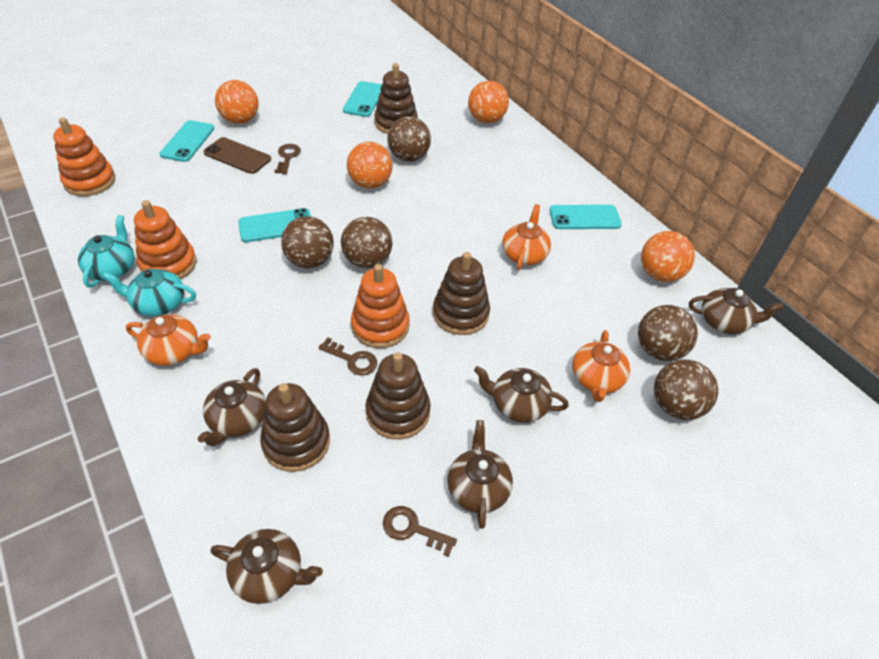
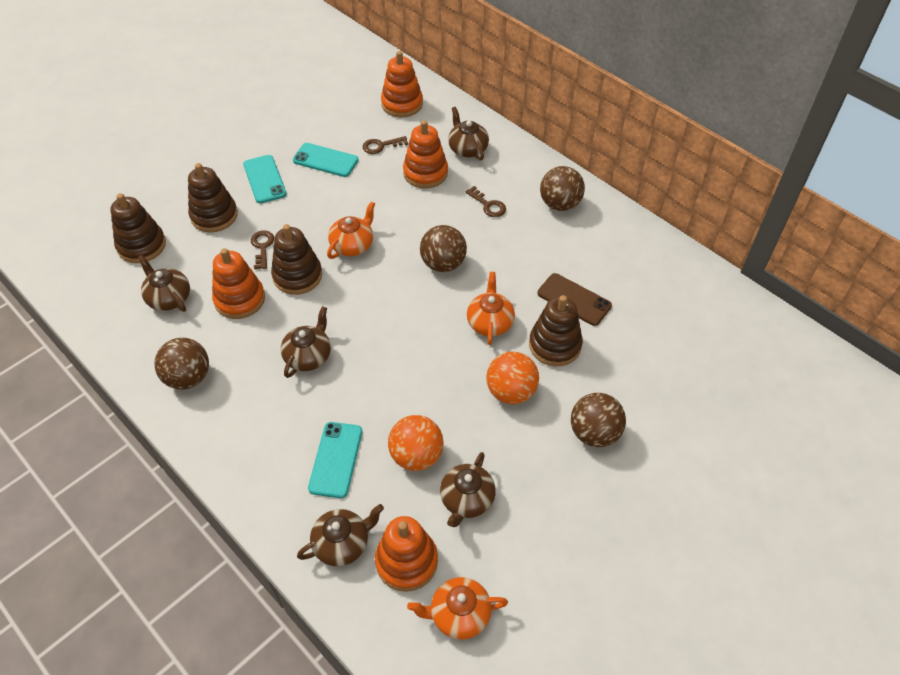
brown ball: [281,216,334,268] [341,217,392,268] [387,116,431,162] [638,305,698,361] [654,360,718,420] = 5 -> [154,338,209,390] [420,225,467,272] [540,166,585,211] [571,393,626,447] = 4
orange ball: [215,80,259,124] [347,142,393,188] [468,81,509,123] [641,231,695,282] = 4 -> [388,415,444,471] [486,352,539,404] = 2
orange stacking toy: [53,118,115,196] [134,200,197,280] [351,264,410,348] = 3 -> [212,248,265,319] [375,516,438,592] [381,51,423,117] [403,120,448,189] = 4
turquoise phone: [159,120,214,162] [238,208,311,242] [343,81,382,117] [549,205,622,229] = 4 -> [243,155,287,203] [293,143,358,177] [308,422,362,498] = 3
turquoise teapot: [78,215,134,288] [103,269,196,316] = 2 -> none = 0

